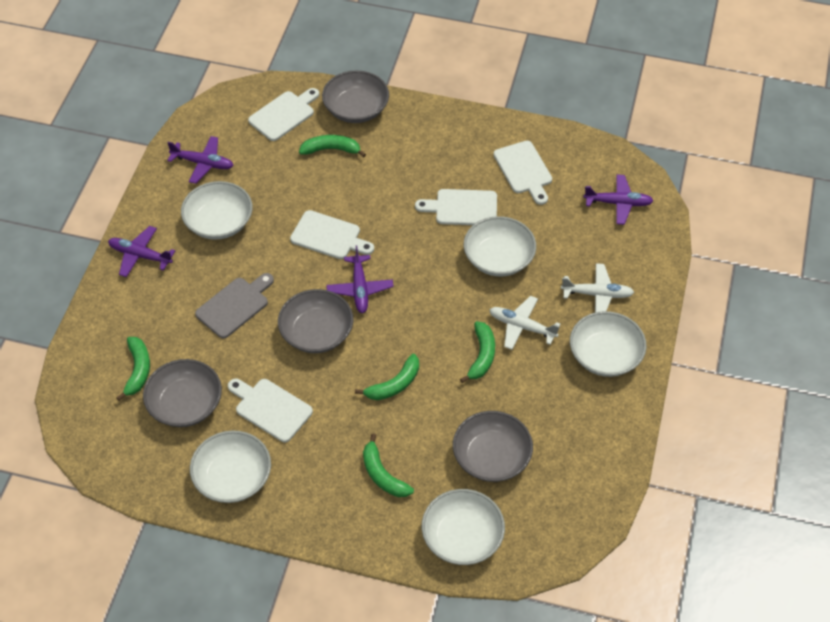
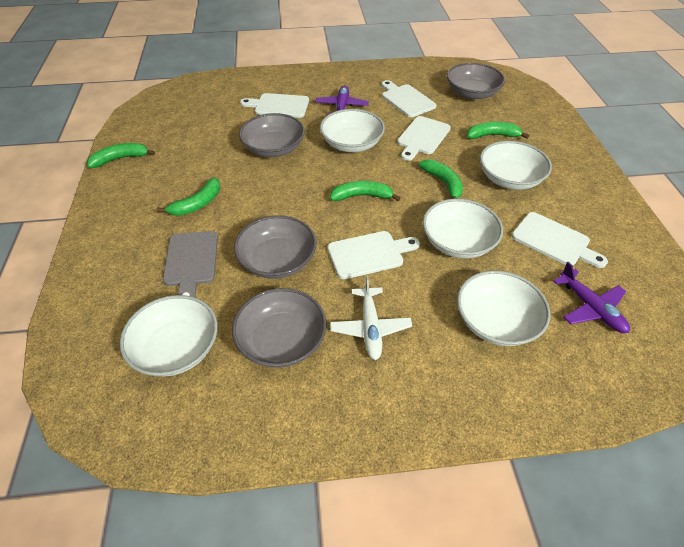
purple plane: [108,226,175,277] [167,136,234,184] [326,246,394,313] [583,174,654,225] = 4 -> [315,85,369,115] [553,262,630,333] = 2
white plane: [489,296,560,350] [561,263,634,312] = 2 -> [330,276,412,360] = 1

